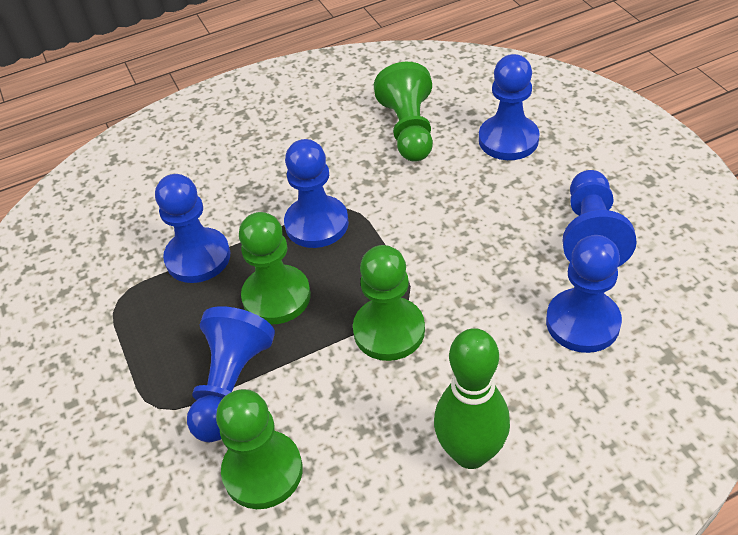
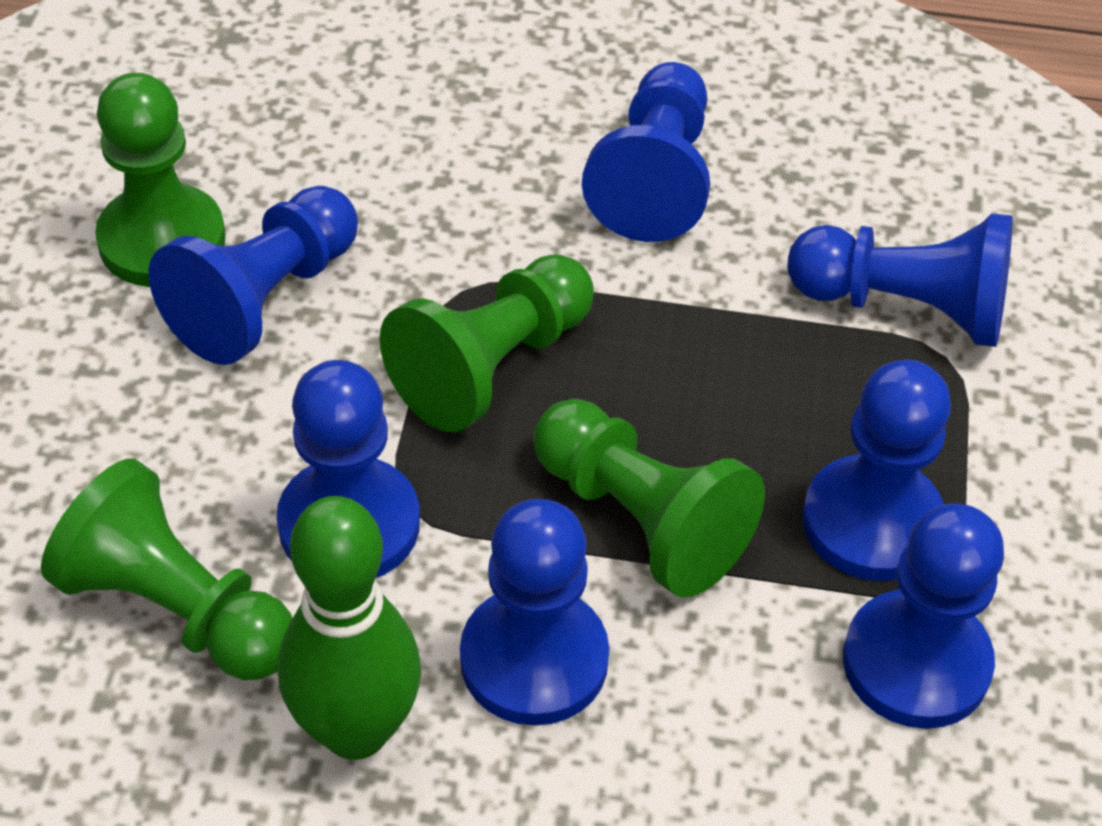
blue pawn: [155,174,230,283] [187,306,275,442] [284,139,349,248] [479,54,540,160] [546,235,622,353] [562,170,637,267] = 6 -> [149,186,358,365] [277,360,420,578] [460,499,609,726] [582,62,710,242] [788,213,1013,347] [802,360,951,581] [843,503,1004,729] = 7

